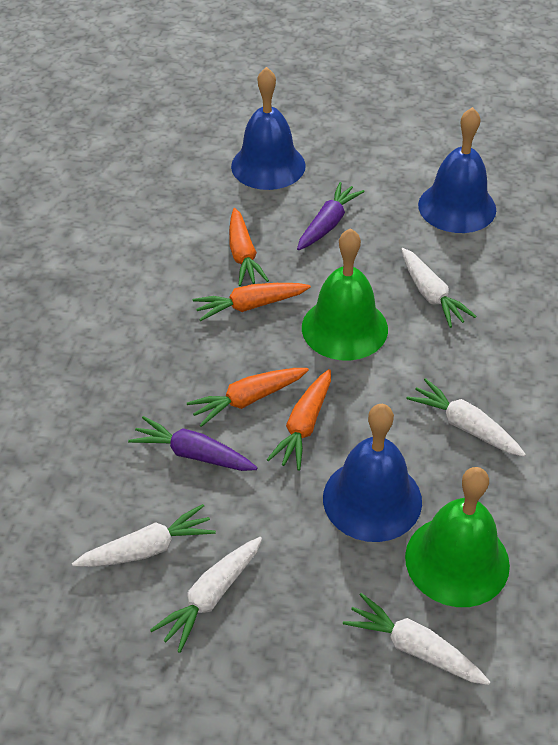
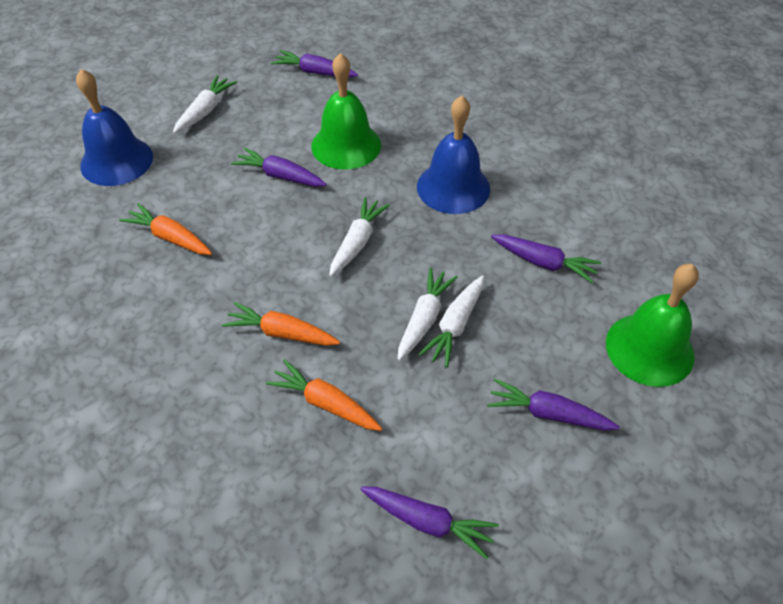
blue bell: [231,67,306,190] [323,404,422,542] [418,107,496,233] = 3 -> [76,69,153,186] [417,96,490,214] = 2
orange carrot: [187,368,309,427] [193,283,311,321] [229,208,269,286] [267,369,331,471] = 4 -> [119,203,212,255] [222,302,340,346] [266,359,382,431] = 3
purple carrot: [128,416,257,471] [297,182,364,250] = 2 -> [231,147,327,187] [271,50,358,78] [361,487,499,559] [487,379,620,431] [491,234,601,284] = 5
white carrot: [72,504,216,567] [150,537,262,653] [343,593,490,685] [401,248,477,328] [406,378,526,457] = 5 -> [173,75,237,133] [329,197,390,277] [398,267,458,361] [418,276,484,368] = 4

